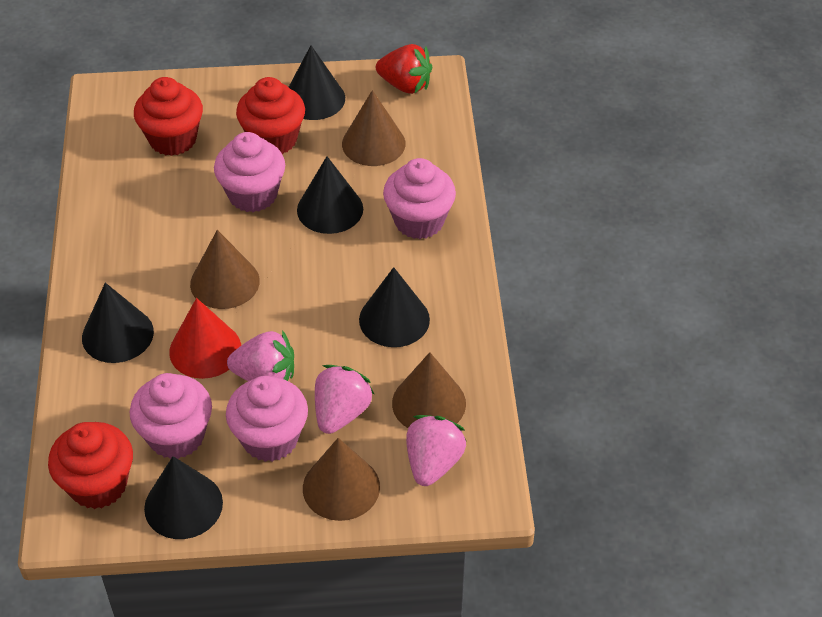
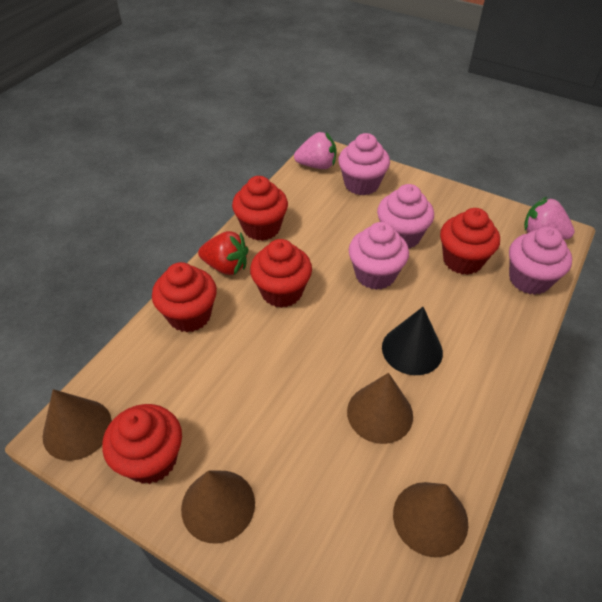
black cone: [82,283,154,363] [144,456,223,539] [289,46,345,120] [297,156,363,234] [359,267,430,347] = 5 -> [382,307,443,375] = 1
pink strawberry: [227,330,294,381] [315,365,374,434] [406,415,466,486] = 3 -> [294,132,336,169] [524,197,575,240] = 2
red cone: [169,298,241,379] = 1 -> none = 0
red cupcake: [48,422,133,509] [134,77,203,156] [236,77,305,154] = 3 -> [102,404,182,484] [152,262,217,332] [232,176,288,241] [250,239,312,308] [440,208,500,275] = 5

